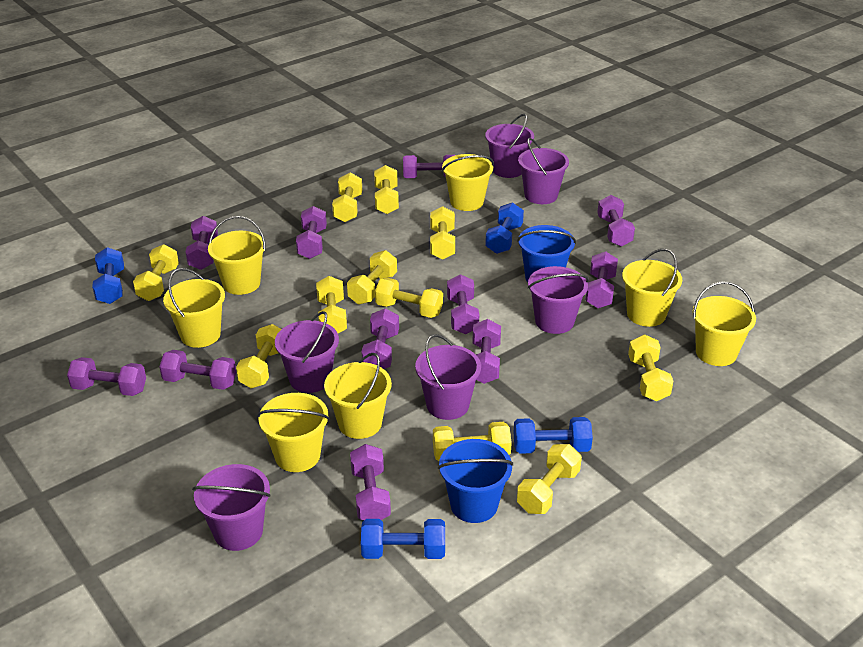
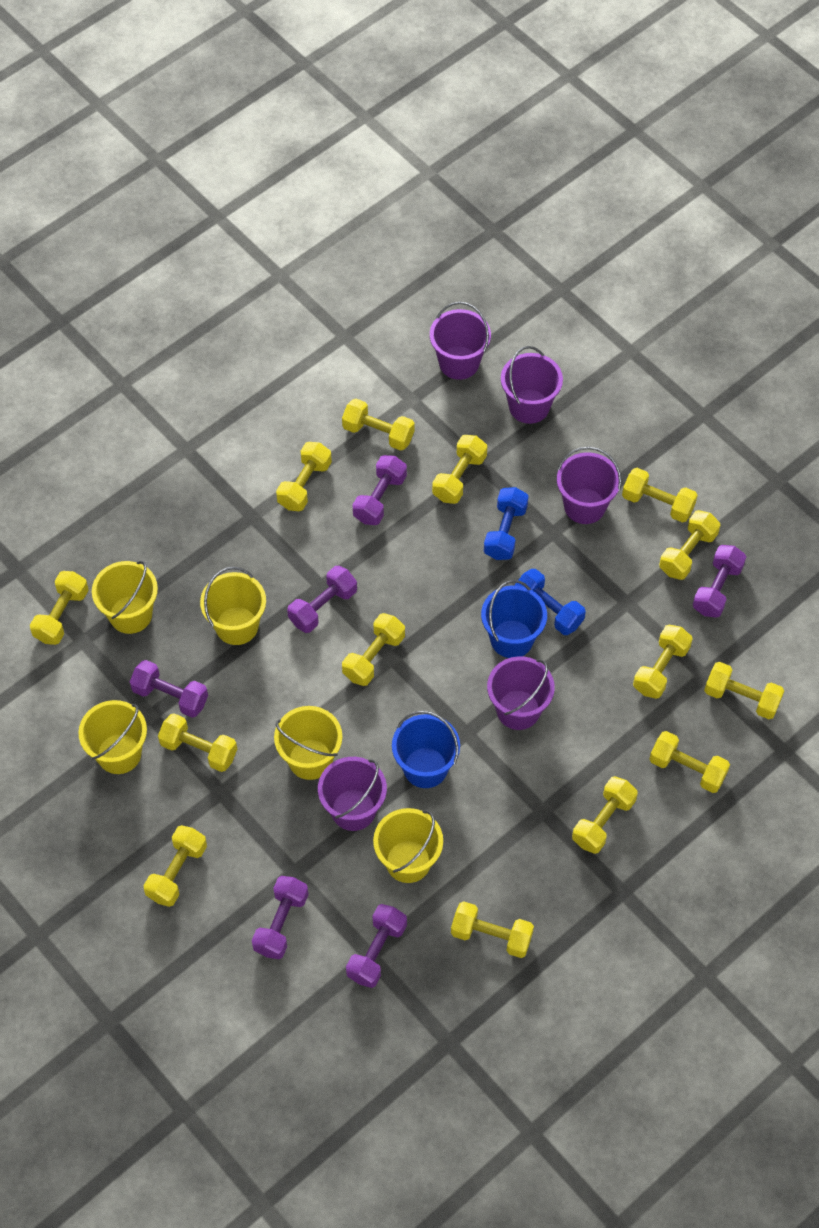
blue dumbbell: [92,247,124,304] [361,519,445,559] [485,202,524,254] [513,417,593,454] = 4 -> [484,487,529,560] [515,569,586,635] = 2
purple bucket: [192,464,270,551] [275,311,339,393] [415,334,481,420] [485,114,534,178] [518,138,569,204] [528,266,589,334] = 6 -> [318,757,387,831] [430,302,491,380] [487,656,555,730] [501,346,563,424] [557,446,622,524] = 5
purple dumbbell: [67,357,146,396] [160,350,236,390] [186,216,218,270] [296,206,327,259] [350,444,391,520] [362,308,399,369] [403,155,455,178] [447,274,479,334] [472,319,501,384] [585,251,618,308] [597,195,635,247] = 11 -> [130,660,208,718] [252,876,309,959] [287,566,357,633] [346,904,407,988] [353,455,407,525] [693,545,746,618] = 6
yellow bucket: [163,268,225,348] [208,216,266,295] [257,393,330,472] [324,353,392,439] [442,154,494,211] [622,249,682,327] [693,281,756,366] = 7 -> [78,700,147,774] [92,561,158,634] [200,567,266,645] [274,706,342,780] [373,808,443,883] = 5
yellow dumbbell: [133,244,179,301] [236,324,281,388] [316,276,347,333] [332,173,362,222] [347,250,397,305] [374,165,399,214] [375,278,443,318] [430,206,455,260] [433,422,512,461] [517,444,582,514] [628,335,673,401] = 11 -> [30,571,89,645] [144,825,207,907] [158,713,237,772] [276,442,332,511] [342,399,415,451] [342,613,405,686] [432,435,487,504] [451,901,534,958] [572,776,638,854] [622,468,698,523] [633,625,693,699] [649,731,730,793] [659,510,720,580] [704,662,785,719] = 14

